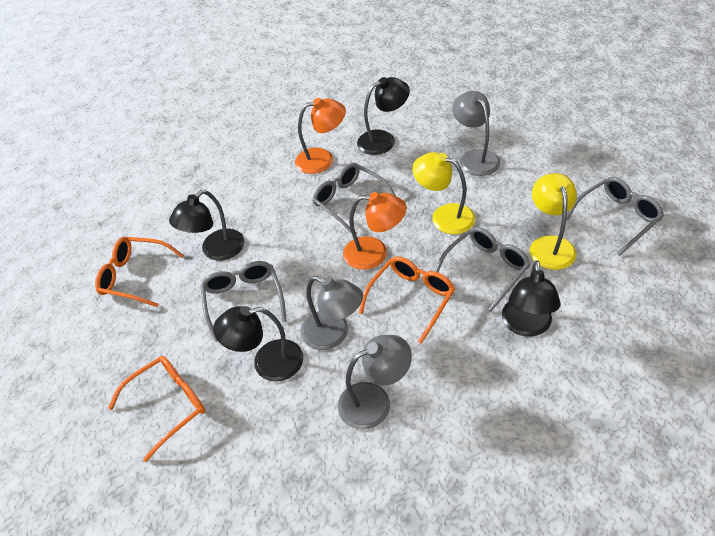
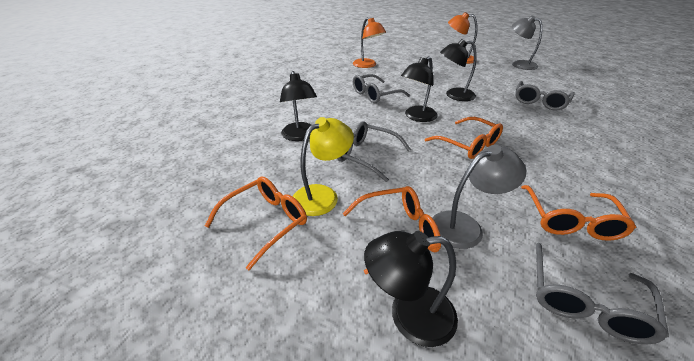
grey lamp: [300,276,363,350] [338,335,412,430] [452,91,500,176] = 3 -> [433,145,526,249] [512,15,543,70] = 2
orange glasses: [95,237,184,307] [108,356,205,462] [359,256,455,344] = 3 -> [205,177,307,270] [342,186,441,274] [425,117,503,159] [521,185,636,241] = 4
yellow lamp: [412,152,475,234] [530,173,577,270] = 2 -> [293,117,354,216] = 1

